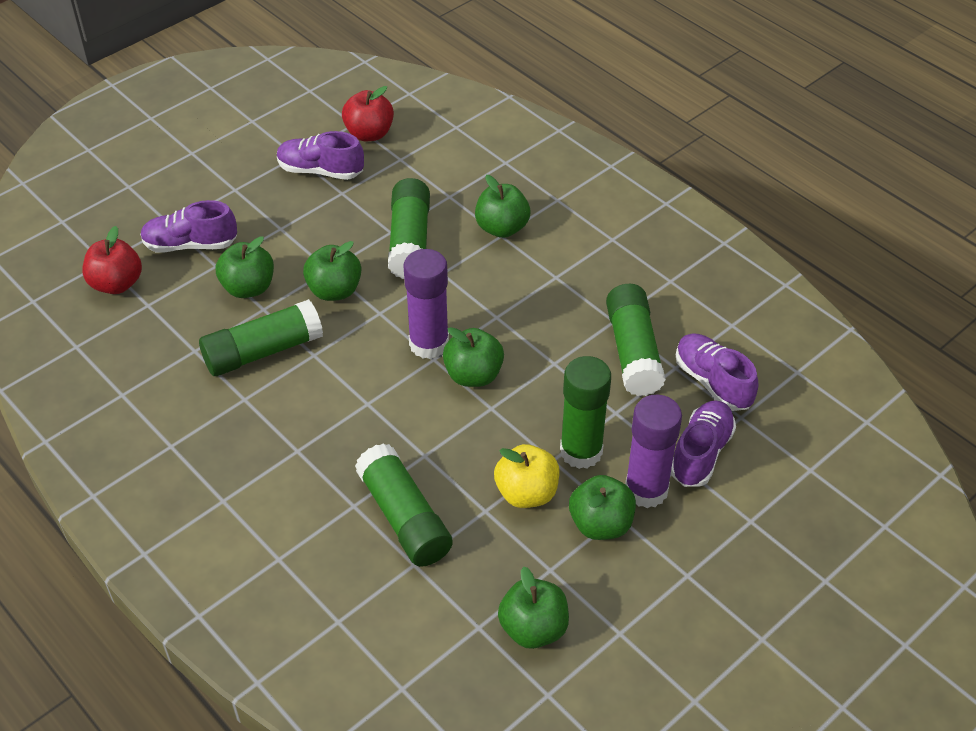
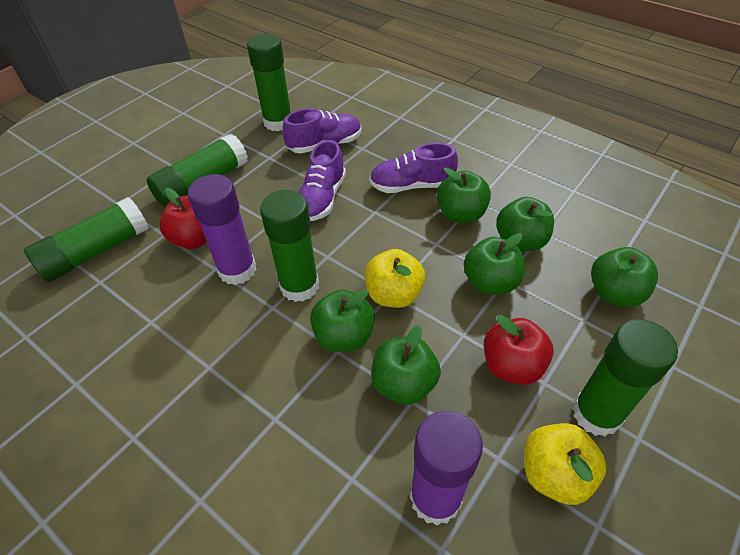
purple shoe: [140,200,237,252] [277,131,364,180] [671,400,736,487] [676,333,759,411] = 4 -> [282,108,361,153] [298,140,346,221] [370,143,458,193] = 3
yellow apple: [494,444,559,508] = 1 -> [365,249,425,308] [524,423,606,505] = 2

